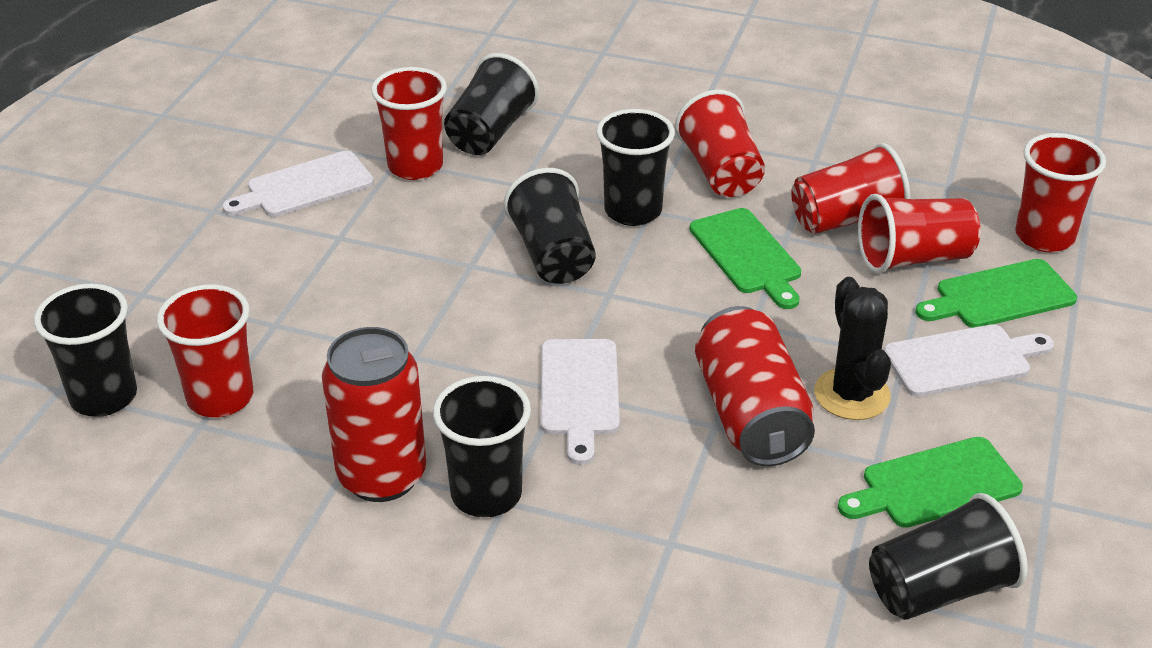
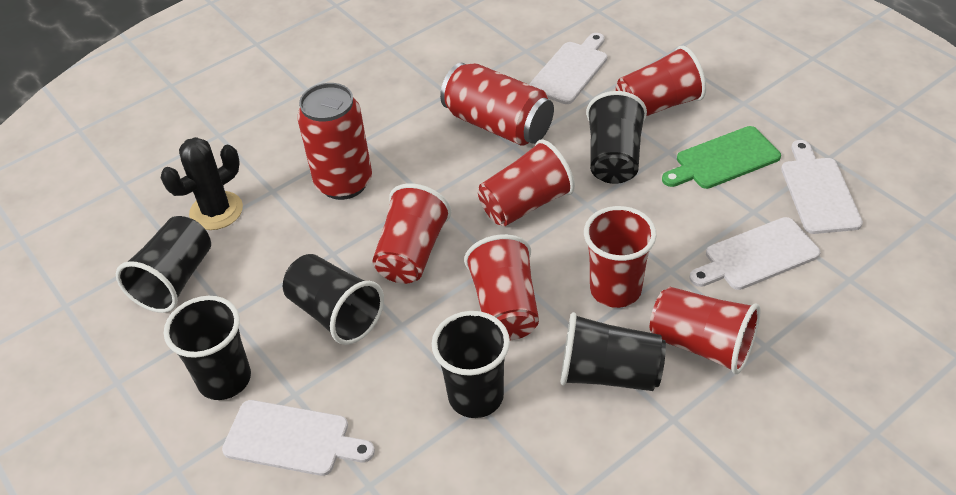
green cutting board: [690,208,801,309] [838,437,1023,528] [915,259,1077,328] = 3 -> [662,126,781,189] = 1
white cutting board: [222,151,374,217] [541,339,620,465] [884,324,1054,397] = 3 -> [222,400,375,476] [529,33,607,104] [690,217,820,290] [781,140,863,234] = 4

